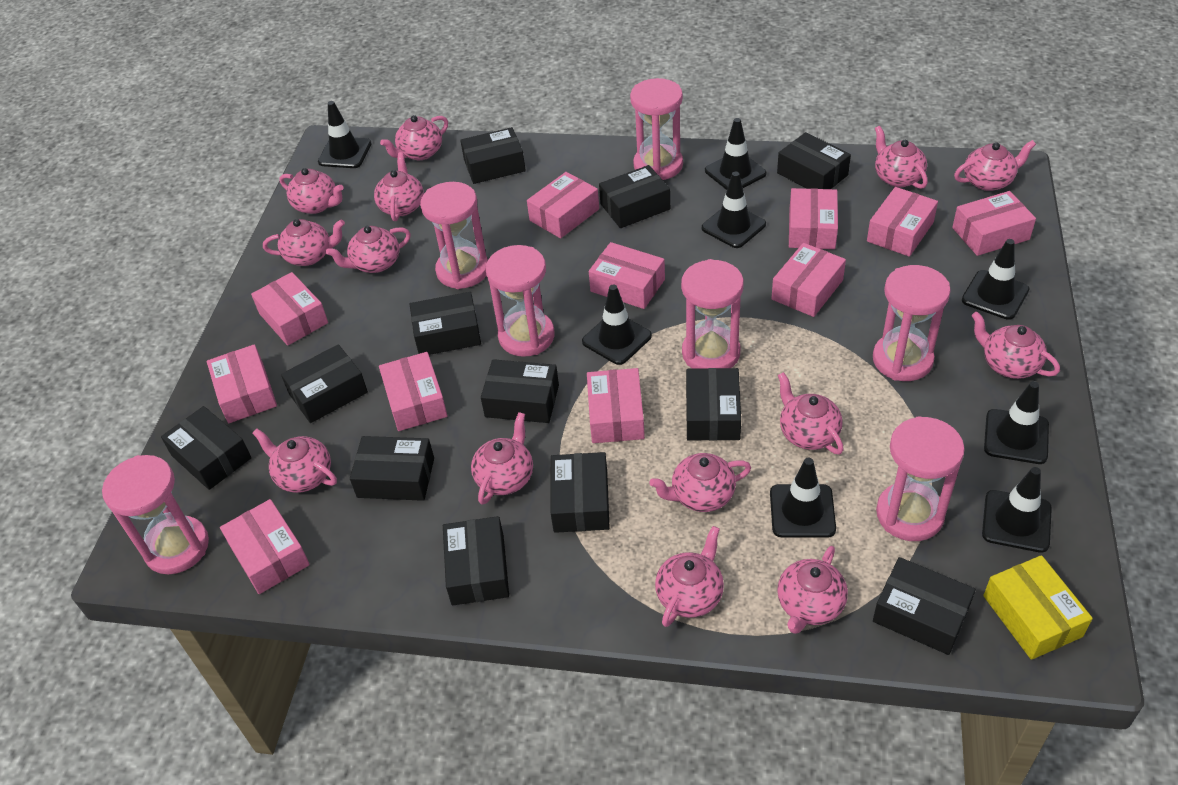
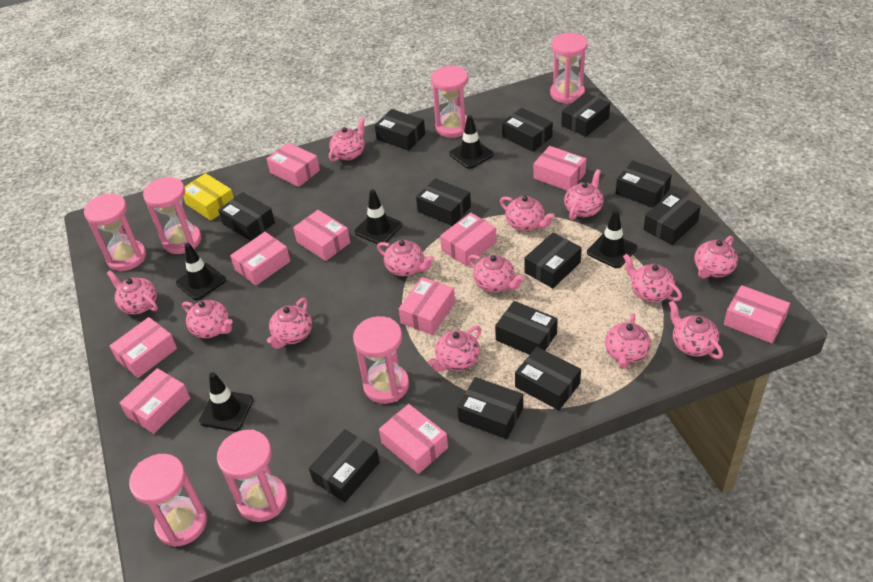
black traffic cone: [318,101,372,168] [582,284,652,365] [702,172,766,248] [705,118,766,190] [770,458,836,538] [962,239,1030,320] [982,467,1052,553] [984,381,1049,464] = 8 -> [176,243,226,300] [199,372,253,431] [354,189,402,244] [449,115,494,169] [587,210,637,268] = 5
pink box: [207,344,277,423] [220,499,310,594] [251,272,328,346] [379,352,448,431] [527,172,599,238] [587,368,645,443] [589,242,665,309] [771,243,846,317] [789,188,838,249] [867,187,938,257] [952,191,1036,256] = 11 -> [110,317,177,378] [120,368,190,434] [230,232,290,286] [266,142,320,187] [293,210,350,261] [379,404,448,474] [399,277,455,335] [440,213,497,266] [533,146,586,191] [724,285,790,343] = 10
pink teapot: [252,429,337,493] [263,219,345,266] [279,168,344,214] [326,226,411,273] [374,152,424,221] [380,115,448,160] [471,412,533,505] [649,453,751,512] [655,526,724,627] [777,546,848,634] [778,372,844,454] [875,126,928,189] [954,140,1036,191] [971,312,1060,379] = 14 -> [107,271,158,314] [182,300,233,338] [267,298,312,349] [329,117,365,162] [377,240,434,276] [428,326,481,372] [468,255,524,292] [500,196,555,231] [564,169,603,220] [605,313,651,369] [623,254,682,302] [669,301,723,359] [694,236,738,278] = 13

